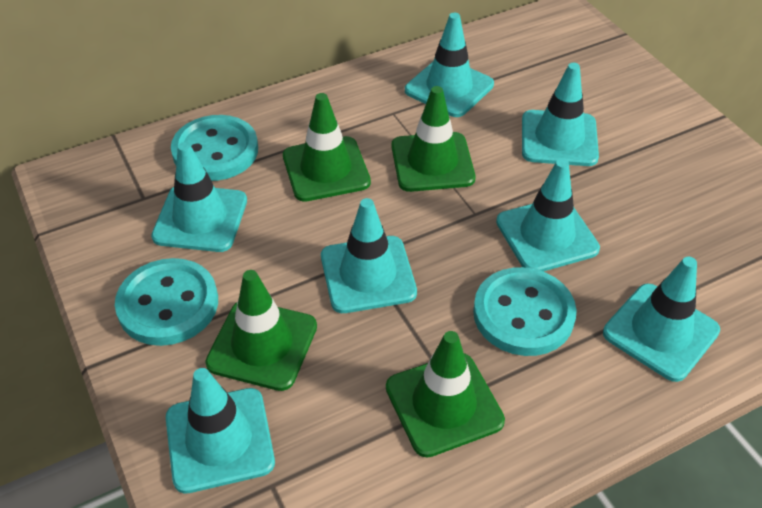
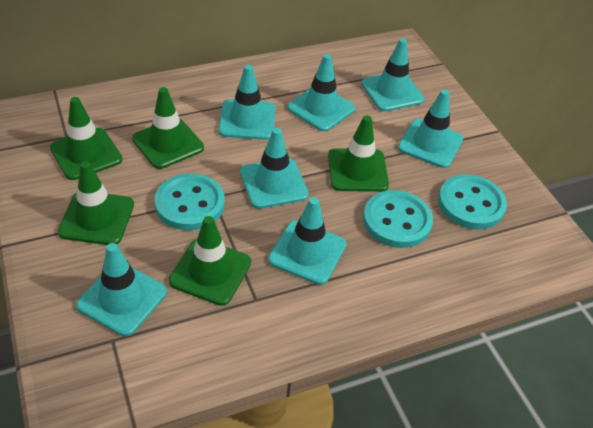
green traffic cone: [205,270,317,391] [283,93,371,202] [386,331,505,458] [391,86,476,192] = 4 -> [50,97,123,180] [58,161,134,245] [132,87,204,169] [169,216,251,306] [328,115,389,192] = 5

